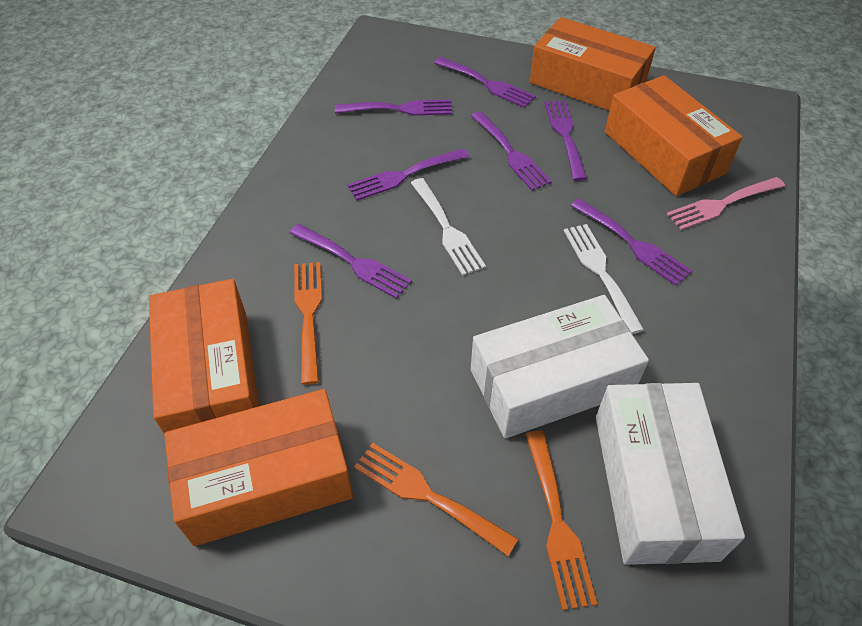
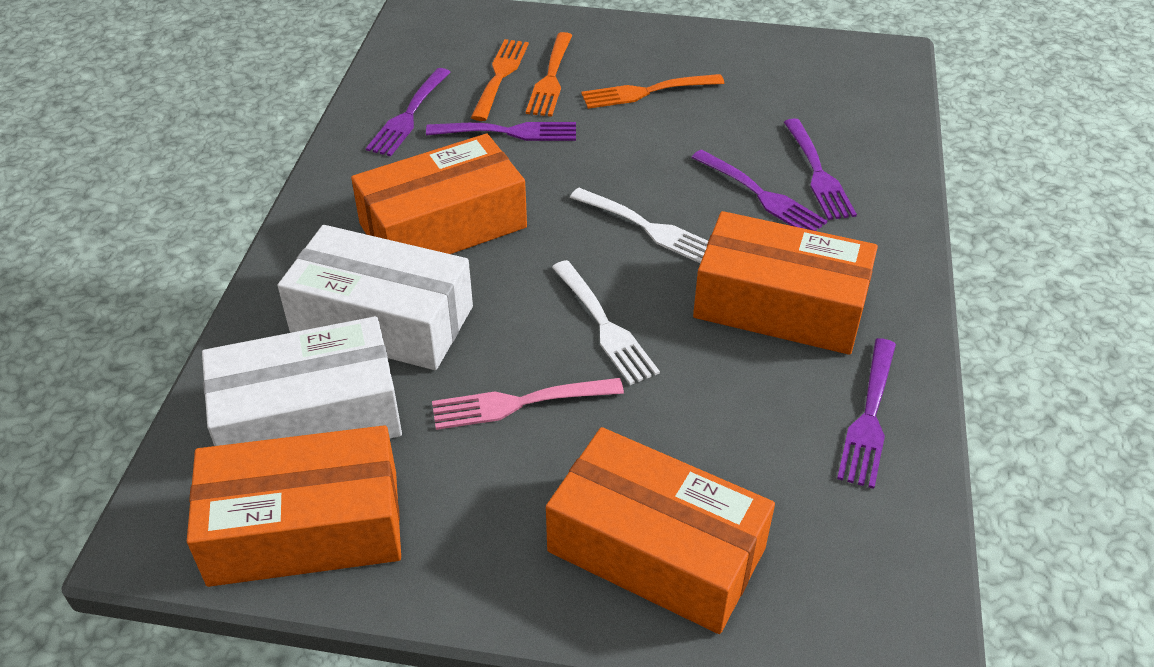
purple fork: [289,224,412,299] [335,99,452,116] [347,148,469,201] [434,57,536,108] [471,111,552,191] [544,100,587,181] [571,198,692,286] = 7 -> [366,68,451,156] [426,122,576,141] [691,150,827,231] [784,118,857,220] [837,338,896,489] = 5

